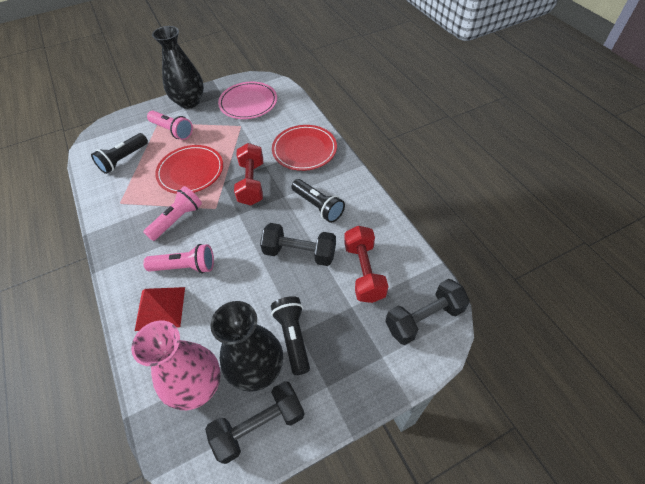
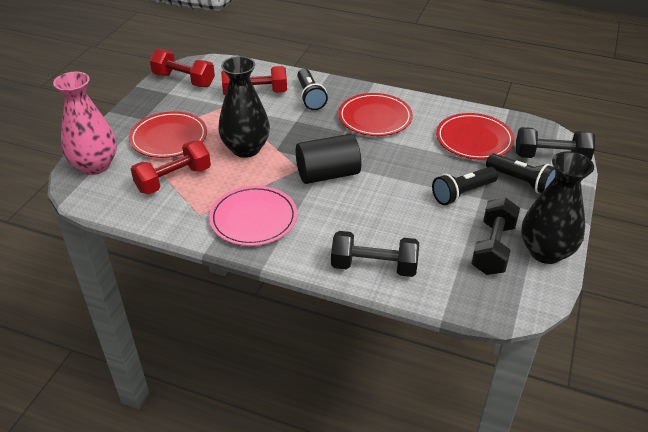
black cylinder: none = 0 -> [296,134,361,184] = 1
pink flashlight: [143,186,202,241] [143,244,214,273] [147,111,193,140] = 3 -> none = 0
red dumbbell: [234,143,263,205] [344,226,389,303] = 2 -> [131,140,211,194] [150,49,215,87] [221,66,287,95] = 3
red plate: [155,145,223,194] [272,125,337,171] = 2 -> [129,111,207,158] [338,93,413,136] [436,113,514,160] = 3
red pyramid: [135,287,185,331] = 1 -> none = 0

